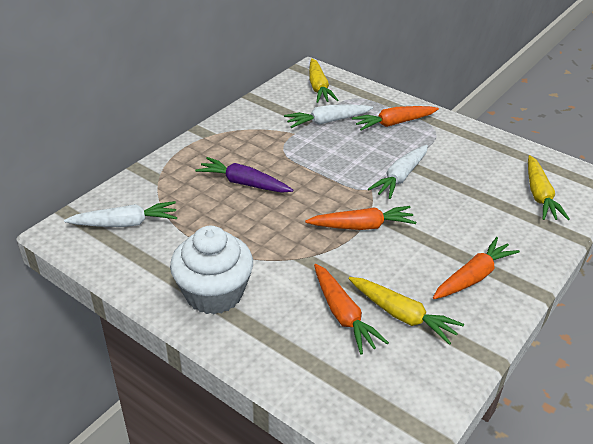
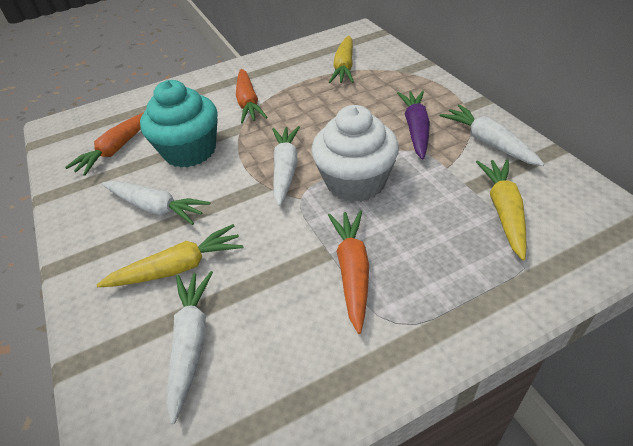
orange carrot: [305,206,416,230] [314,264,389,354] [352,106,439,131] [433,237,520,299] = 4 -> [65,112,144,176] [236,69,267,124] [328,211,369,334] = 3
turquoise cupcake: none = 0 -> [140,80,218,168] = 1
white carrot: [64,201,177,227] [284,104,373,128] [368,145,428,199] = 3 -> [102,181,210,225] [166,271,213,424] [272,126,300,206] [440,104,545,166] = 4

